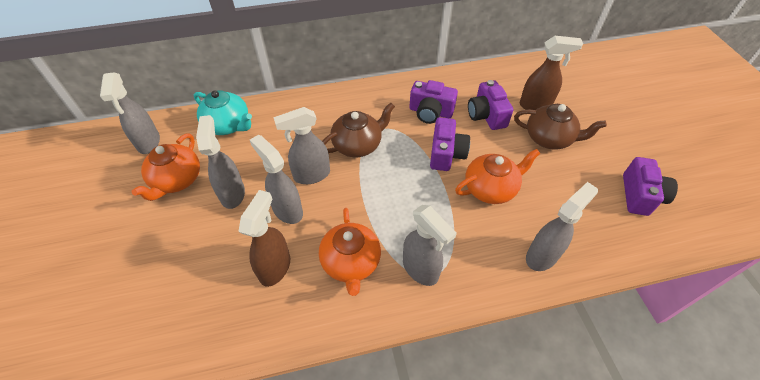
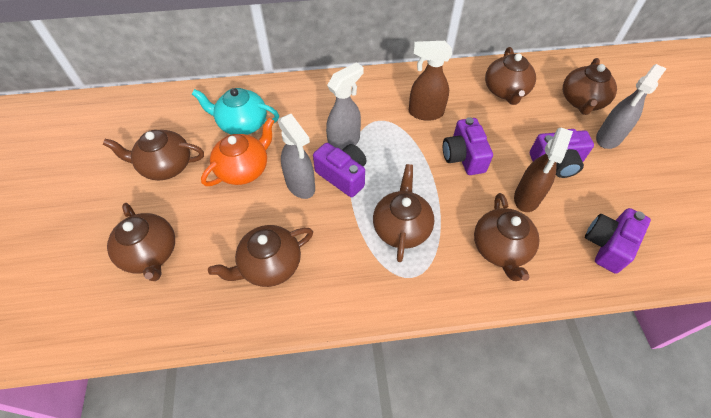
brown teapot: [322,103,395,157] [514,104,607,150] = 2 -> [103,130,204,180] [107,203,175,281] [208,225,313,287] [373,164,434,262] [474,193,539,281] [485,47,536,105] [563,58,617,115] = 7
grey spray bottle: [100,72,160,154] [196,115,245,209] [250,135,303,224] [273,107,330,184] [403,205,457,286] [526,182,598,271] = 6 -> [278,114,315,199] [326,62,364,150] [596,64,667,149] = 3
orange teapot: [132,134,200,201] [319,208,381,296] [455,149,540,204] = 3 -> [201,117,274,186] = 1

